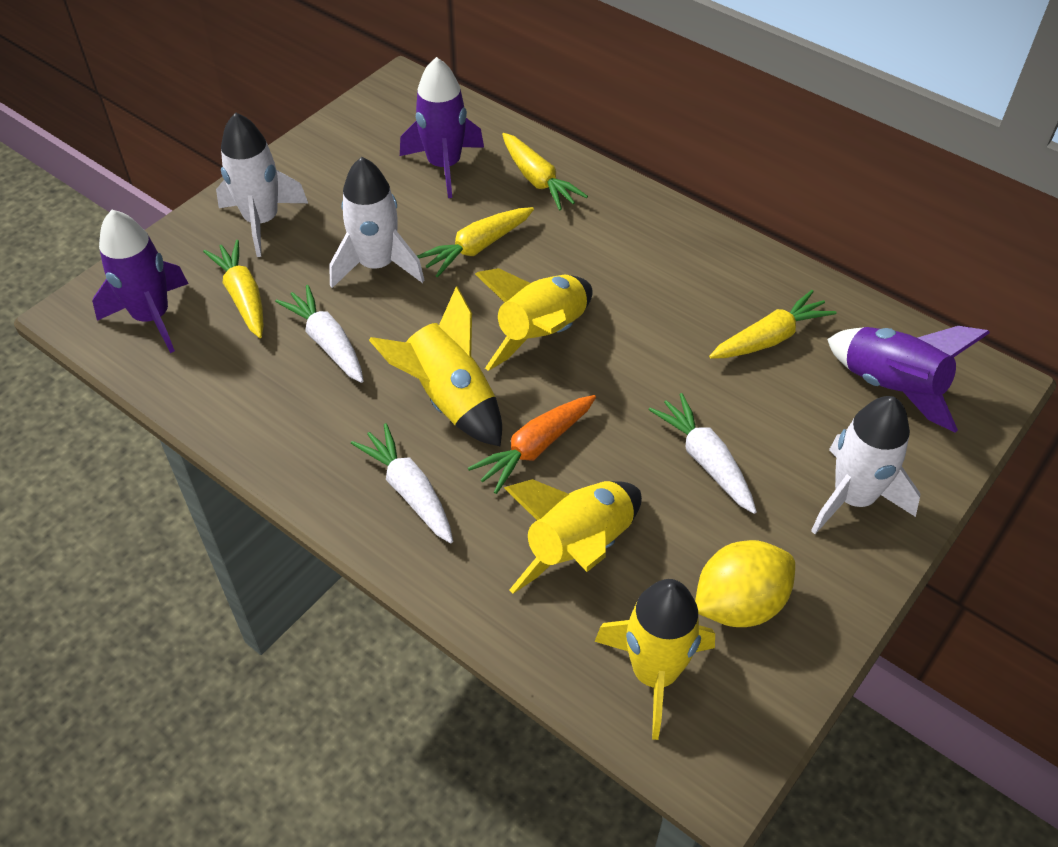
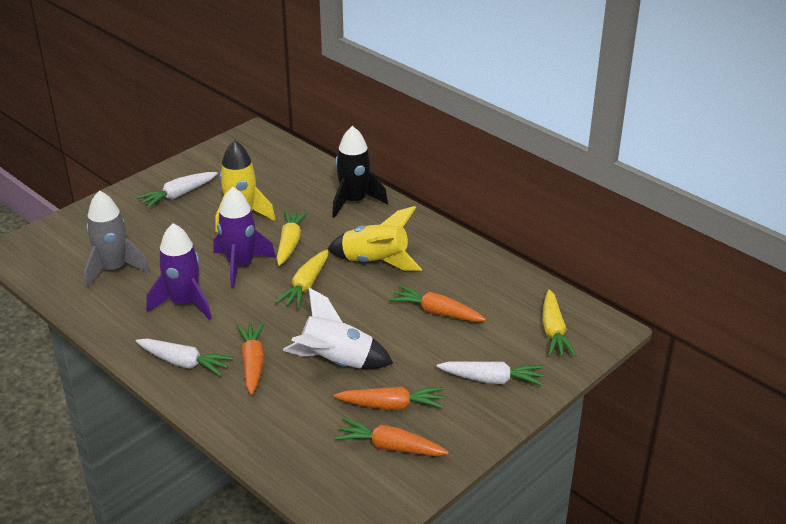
black rocket: none = 0 -> [332,126,388,218] = 1
grey rocket: none = 0 -> [84,190,150,288] = 1
orange carrot: [468,395,596,494] = 1 -> [237,322,264,395] [334,386,444,410] [334,418,449,456] [389,285,486,322] = 4
purple rocket: [92,210,188,353] [400,57,484,198] [827,326,990,433] = 3 -> [146,223,212,320] [213,187,276,288] = 2
white rocket: [216,112,308,257] [329,157,424,288] [811,396,921,534] = 3 -> [283,288,393,369] = 1
yellow carrot: [203,240,263,338] [417,207,534,277] [502,133,588,210] [709,290,837,359] = 4 -> [275,249,329,309] [276,210,308,266] [542,289,576,357] = 3
yellow lemon: [695,540,795,627] = 1 -> none = 0
yellow rocket: [369,286,502,446] [475,268,593,371] [504,479,642,593] [594,579,715,740] = 4 -> [215,140,276,232] [328,206,422,271] = 2

